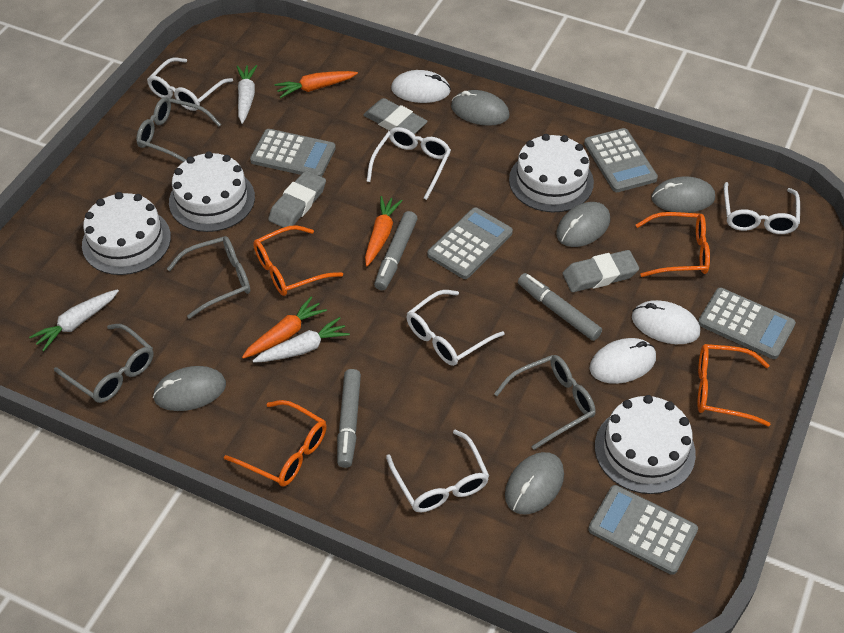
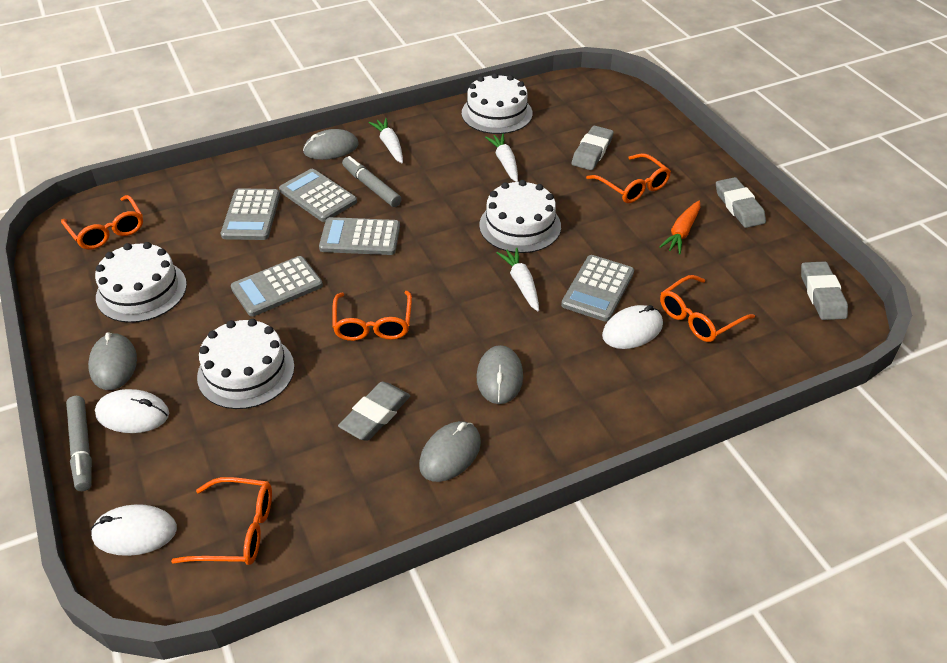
grey eraser: [268,170,326,228] [363,98,428,134] [562,250,639,292] = 3 -> [338,382,410,441] [571,126,614,170] [716,177,766,228] [801,261,848,320] = 4
grey glasses: [54,324,154,403] [136,97,221,162] [167,236,250,319] [494,355,596,450] = 4 -> none = 0
grey marker: [337,369,361,468] [374,211,418,291] [518,273,602,341] = 3 -> [66,396,92,491] [342,156,401,207] = 2
grey mouse: [153,366,226,411] [451,90,510,126] [505,452,564,515] [556,202,610,247] [652,177,715,213] = 5 -> [88,332,137,390] [303,129,359,160] [419,421,481,482] [476,345,523,404] = 4
orange carrot: [242,296,327,359] [275,71,358,98] [365,196,403,266] = 3 -> [659,201,700,254] = 1
orange glasses: [224,400,327,487] [253,225,343,296] [636,212,710,277] [697,344,770,427] = 4 -> [61,195,143,250] [171,477,272,565] [332,291,412,341] [586,153,671,203] [660,275,755,342] = 5
white glasses: [147,57,233,111] [366,127,451,200] [386,429,489,512] [407,290,505,366] [724,182,800,234] = 5 -> none = 0

